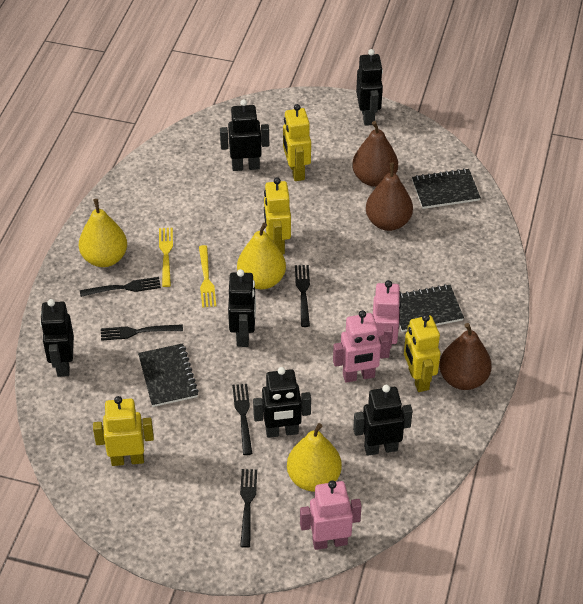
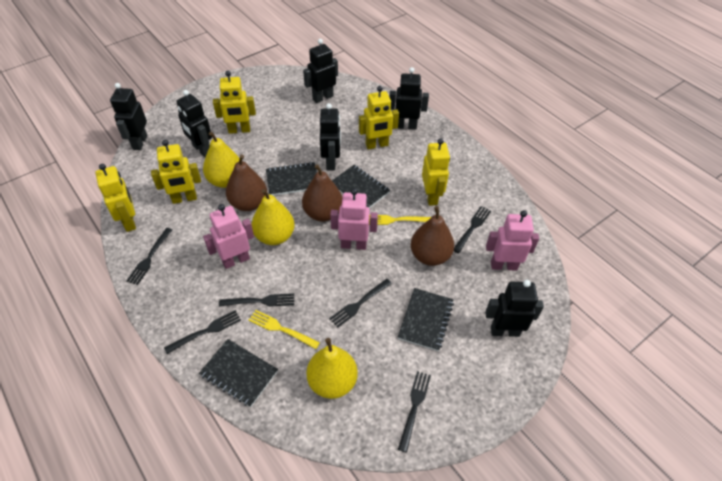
black fork: [80,277,161,297] [101,324,183,341] [232,384,252,455] [240,469,257,548] [295,265,310,327] = 5 -> [126,228,172,285] [164,310,241,354] [219,293,294,307] [329,279,392,327] [398,371,431,453] [454,206,491,253] = 6
black notebook: [138,343,199,407] [400,284,464,332] [412,168,481,209] = 3 -> [199,339,278,407] [266,162,317,196] [332,165,390,208] [398,288,454,351] = 4
yellow robot: [93,396,154,466] [264,177,291,254] [283,104,311,181] [404,314,440,392] = 4 -> [95,164,136,232] [151,140,201,204] [213,71,256,134] [359,86,399,149] [422,138,450,206] = 5

